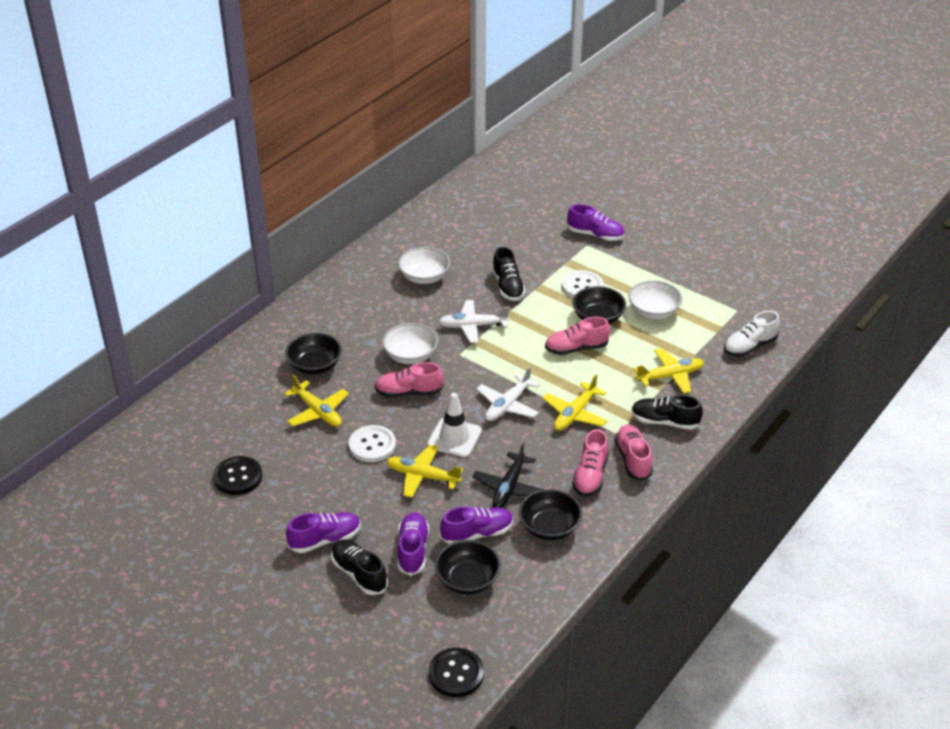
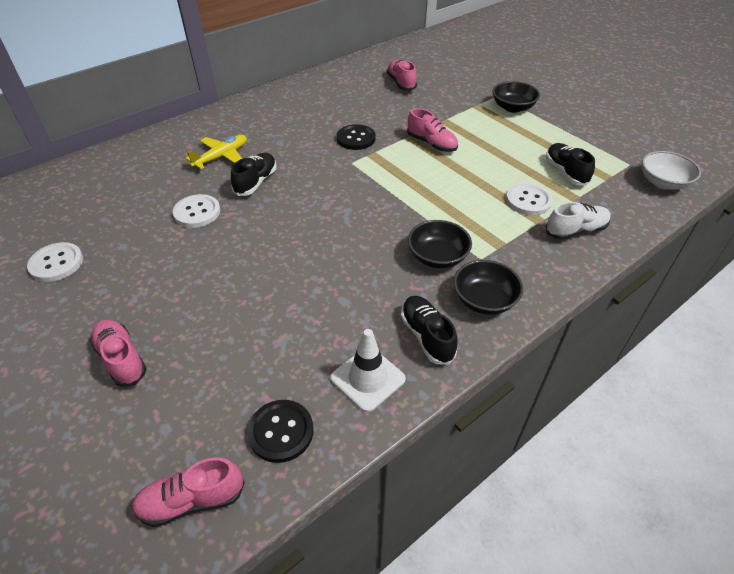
black bowl: [285,333,342,374] [435,540,501,594] [519,489,582,540] [572,286,626,324] = 4 -> [408,220,472,268] [453,260,523,315] [493,81,540,113] = 3
black plane: [472,442,544,508] = 1 -> none = 0
purple shoe: [286,512,361,553] [397,512,429,576] [440,506,513,544] [567,204,625,241] = 4 -> none = 0
white bowl: [382,323,438,364] [398,247,450,284] [628,280,682,319] = 3 -> [642,151,701,190] = 1
white button: [349,425,396,462] [562,270,603,298] = 2 -> [27,242,83,282] [173,194,220,228] [506,183,553,215] = 3
white plane: [439,300,510,343] [477,366,540,421] = 2 -> none = 0
yellow plane: [284,374,349,427] [387,445,463,498] [543,375,607,431] [634,348,704,394] = 4 -> [186,135,247,169] = 1

